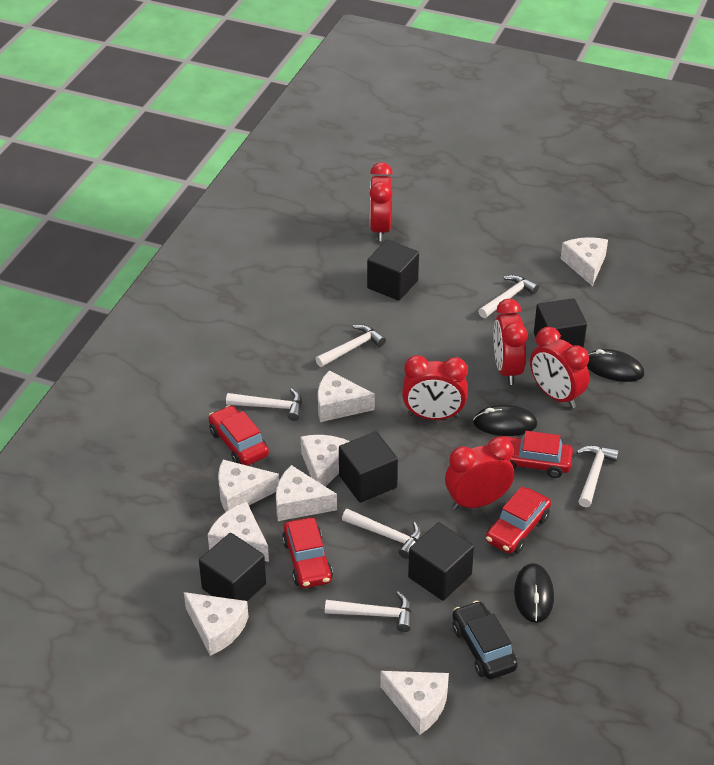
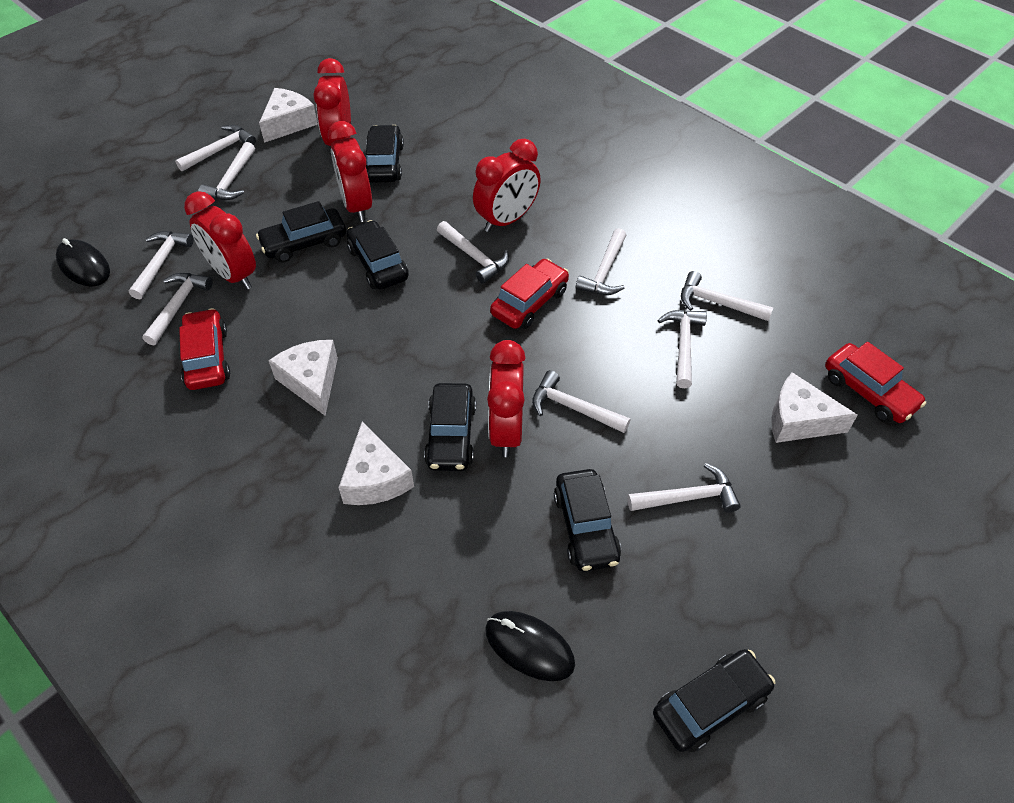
black car: [453,601,518,679] = 1 -> [256,201,346,263] [346,220,409,290] [366,125,404,182] [424,383,476,471] [554,469,621,572] [653,649,775,752] = 6
black cube: [199,533,266,601] [339,431,398,503] [367,240,419,301] [408,522,474,601] [534,298,587,348] = 5 -> none = 0
black mouse: [473,405,537,436] [514,563,554,623] [587,349,644,382] = 3 -> [56,238,110,287] [485,611,575,681] = 2
red car: [208,405,269,466] [282,518,333,588] [486,486,551,554] [500,431,573,478] = 4 -> [179,308,230,390] [490,258,569,329] [825,342,926,423] = 3
white cheese: [184,592,249,656] [208,502,269,562] [218,460,279,512] [276,465,337,521] [301,435,350,487] [318,371,375,422] [380,671,449,735] [561,237,608,286] = 8 -> [259,88,318,143] [269,340,338,415] [338,422,414,505] [771,372,858,443] = 4
white hammer: [226,388,302,421] [315,324,386,367] [325,592,412,632] [342,509,422,559] [478,275,539,318] [577,445,619,507] = 6 -> [129,231,193,299] [142,273,213,346] [175,125,256,171] [198,142,255,200] [437,221,509,284] [532,370,631,433] [576,228,626,295] [627,463,741,513] [657,310,707,388] [681,271,773,321] = 10

